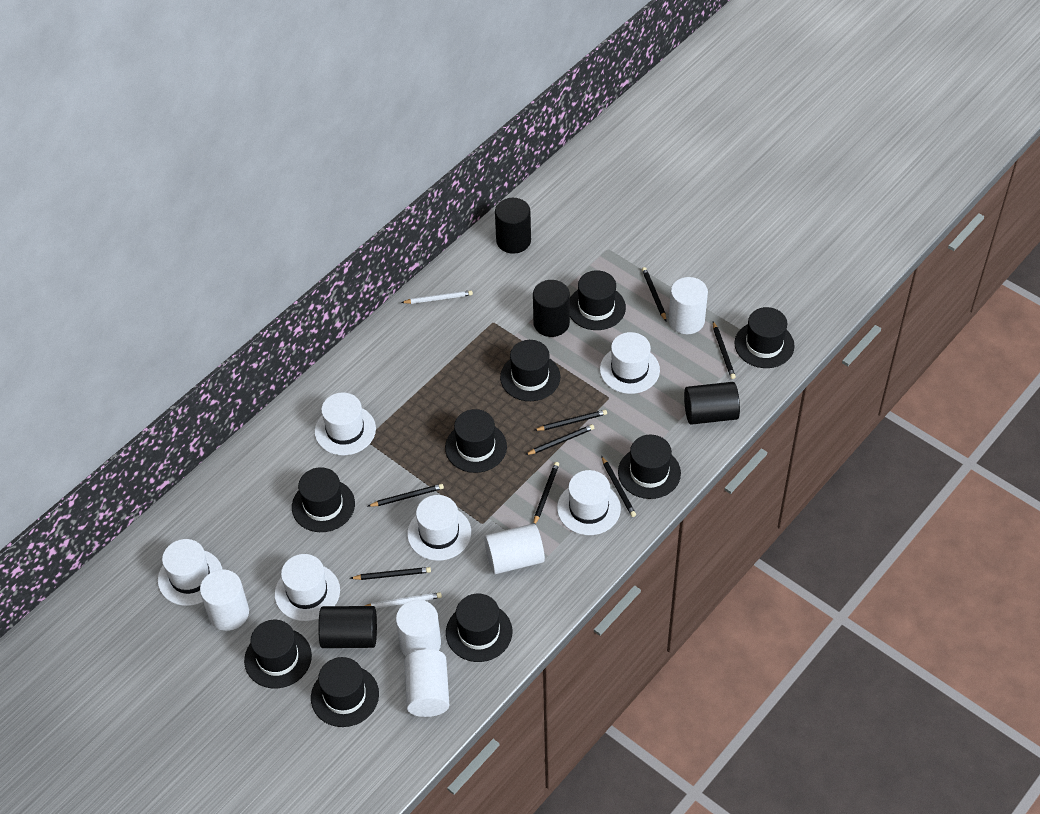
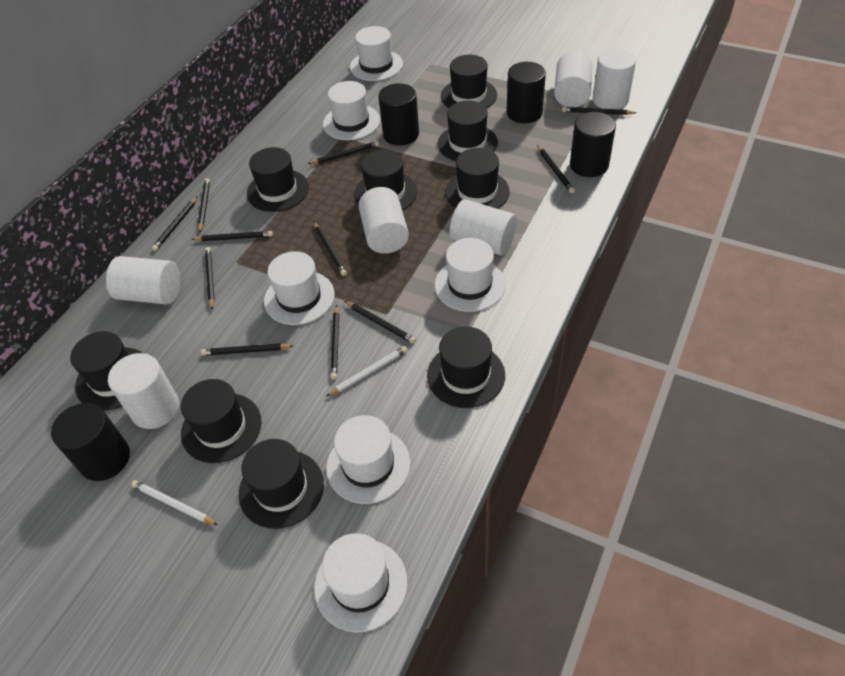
black pencil: [350,567,431,580] [368,484,444,507] [525,424,594,455] [533,462,559,524] [534,410,607,431] [601,456,636,517] [642,267,666,321] [713,321,736,379] = 8 -> [152,196,198,251] [192,231,273,241] [198,178,210,233] [201,343,293,356] [205,247,215,309] [308,141,379,164] [314,222,347,276] [330,305,339,380] [344,301,416,344] [537,145,575,193] [562,107,636,115] = 11
white cylinder: [200,569,249,631] [396,600,441,656] [404,649,450,717] [484,523,545,574] [669,277,708,334] = 5 -> [106,256,180,305] [108,353,179,429] [358,187,409,254] [450,199,517,255] [554,50,592,107] [592,49,636,109] = 6

